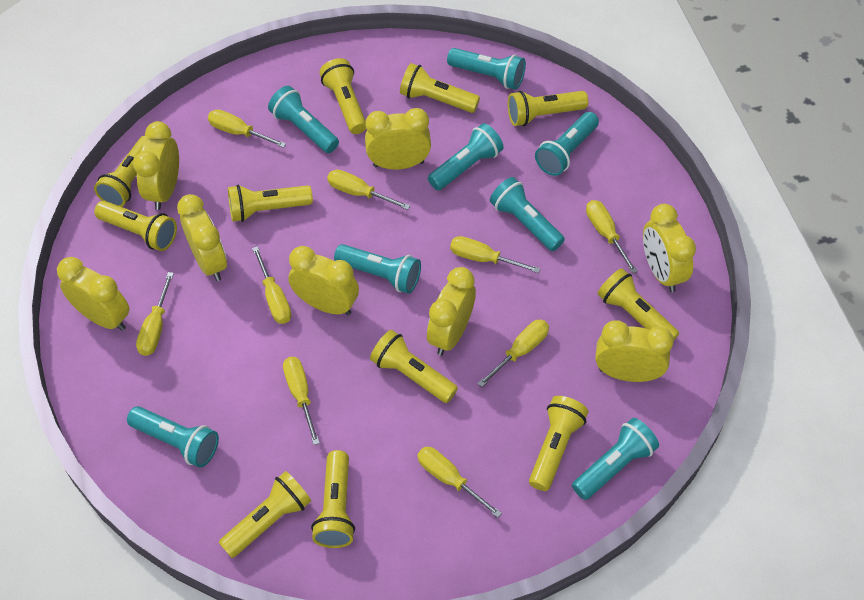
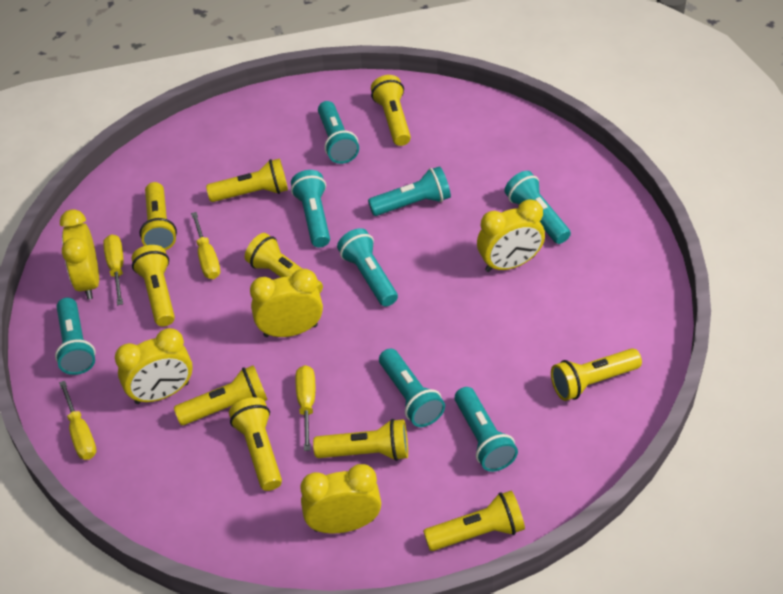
yellow clock: [57,257,130,331] [133,121,179,210] [177,194,227,281] [288,246,359,315] [365,108,431,170] [427,267,476,356] [595,320,674,382] [643,204,696,292] = 8 -> [60,209,99,299] [115,328,193,404] [250,269,323,337] [301,464,381,534] [477,199,545,272] = 5
yellow flashlight: [94,135,148,207] [94,201,177,251] [219,471,311,558] [228,185,313,222] [311,450,355,548] [320,58,366,134] [370,330,458,403] [400,63,480,113] [508,91,588,126] [529,396,588,491] [597,268,679,340] = 11 -> [131,245,175,326] [139,182,177,250] [174,365,268,425] [206,158,288,202] [229,397,282,491] [245,233,323,293] [313,419,408,461] [371,75,411,146] [423,491,525,551] [551,348,642,401] = 10
yellow screwdriver: [136,272,174,356] [208,109,286,148] [252,246,291,324] [283,357,320,445] [327,169,410,210] [417,447,502,518] [450,236,541,273] [477,320,549,387] [586,200,638,274] = 9 -> [59,381,96,460] [103,234,123,305] [191,212,220,279] [295,365,315,451] = 4

